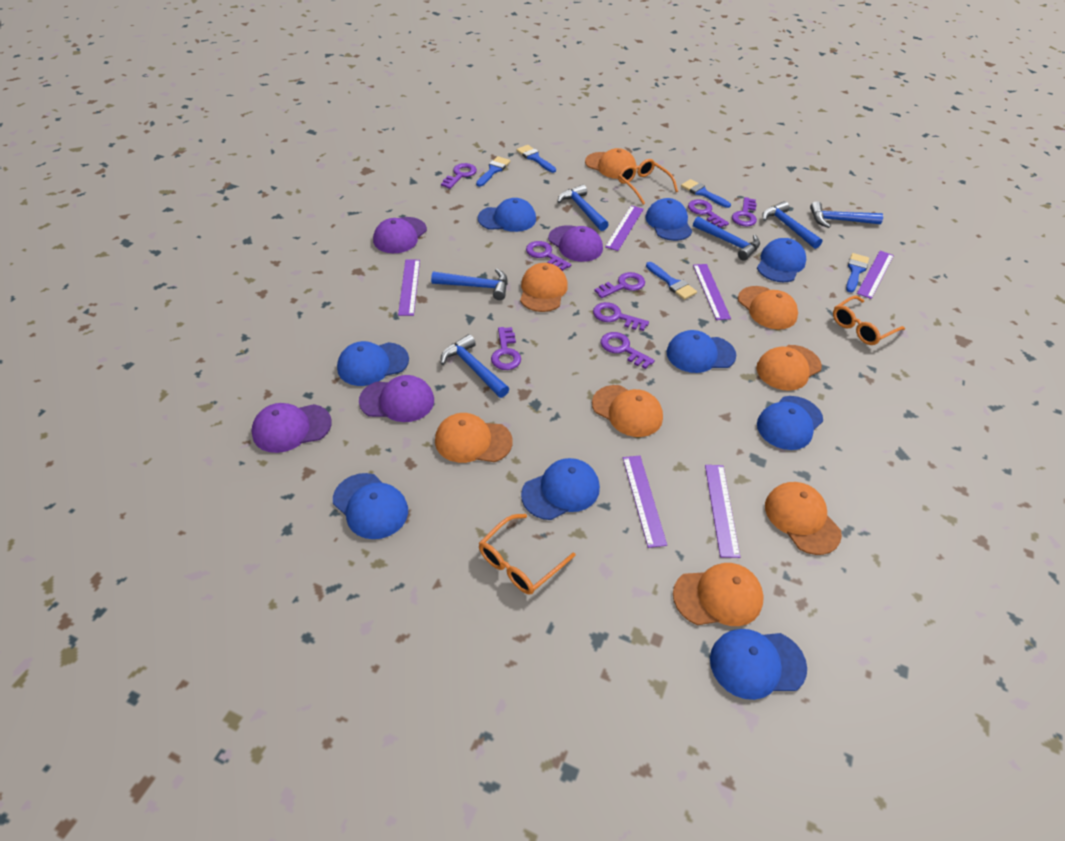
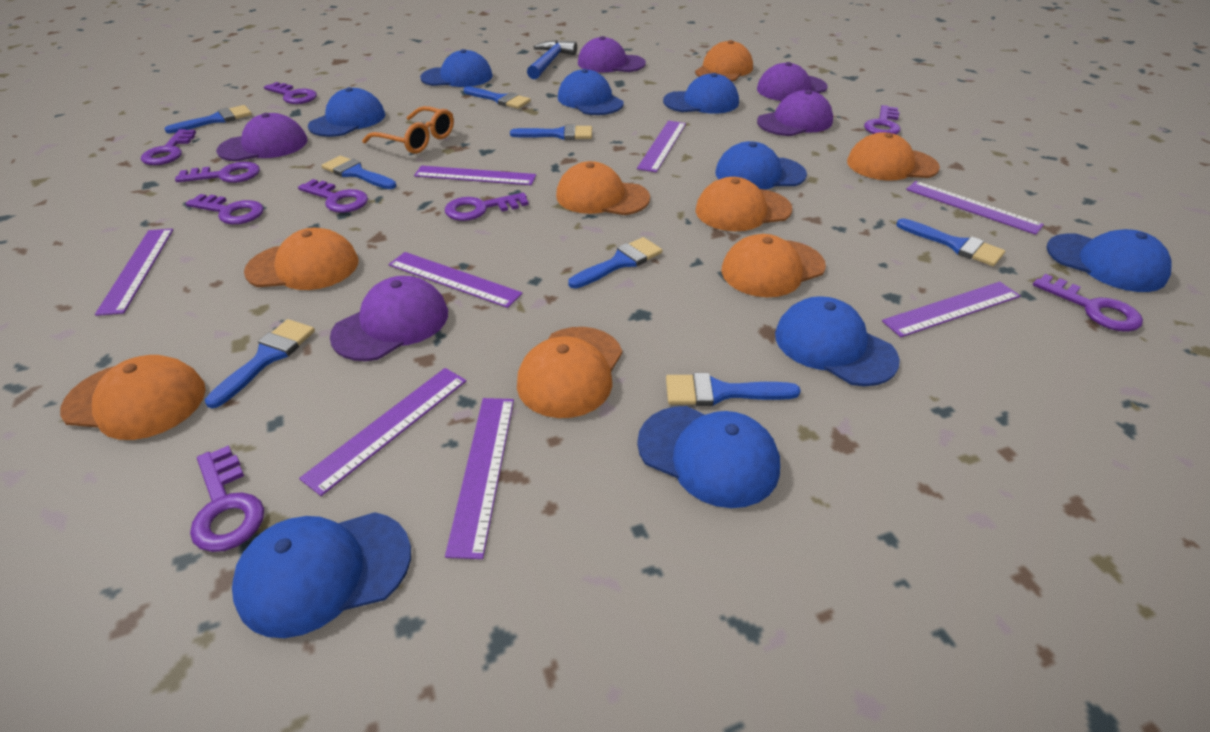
blue brush: [476,156,510,187] [516,145,556,173] [646,262,697,300] [681,179,731,208] [846,253,869,293] = 5 -> [164,105,252,133] [205,319,315,408] [321,156,396,189] [464,86,531,109] [510,124,592,140] [568,237,662,289] [666,373,801,406] [896,218,1005,266] = 8
blue hammer: [431,269,508,300] [441,334,509,398] [557,185,609,231] [693,217,760,261] [762,201,823,249] [810,201,883,228] = 6 -> [527,40,577,79] = 1
orange glasses: [479,514,576,595] [618,159,678,205] [833,296,905,345] = 3 -> [362,106,454,154] = 1
purple cap: [252,403,332,453] [359,375,434,422] [373,217,427,253] [548,225,603,262] = 4 -> [216,113,307,162] [330,276,448,361] [578,36,646,72] [757,62,827,101] [757,90,833,136] = 5
purple key: [441,163,477,189] [491,327,521,370] [526,241,571,271] [593,302,649,331] [594,272,645,298] [600,332,655,369] [688,199,729,228] [732,197,757,226] = 8 -> [141,129,196,165] [175,162,260,183] [185,194,264,224] [190,446,264,552] [264,82,317,104] [298,179,368,213] [445,192,529,221] [864,105,900,134] [1033,274,1143,332] = 9
purple ruler: [398,260,420,316] [605,205,643,251] [623,456,667,548] [693,264,731,320] [705,465,740,558] [857,251,894,299] = 6 -> [95,229,173,316] [299,368,466,496] [389,252,523,308] [414,166,536,185] [445,398,514,559] [637,121,686,172] [882,282,1020,337] [906,181,1044,235] = 8

